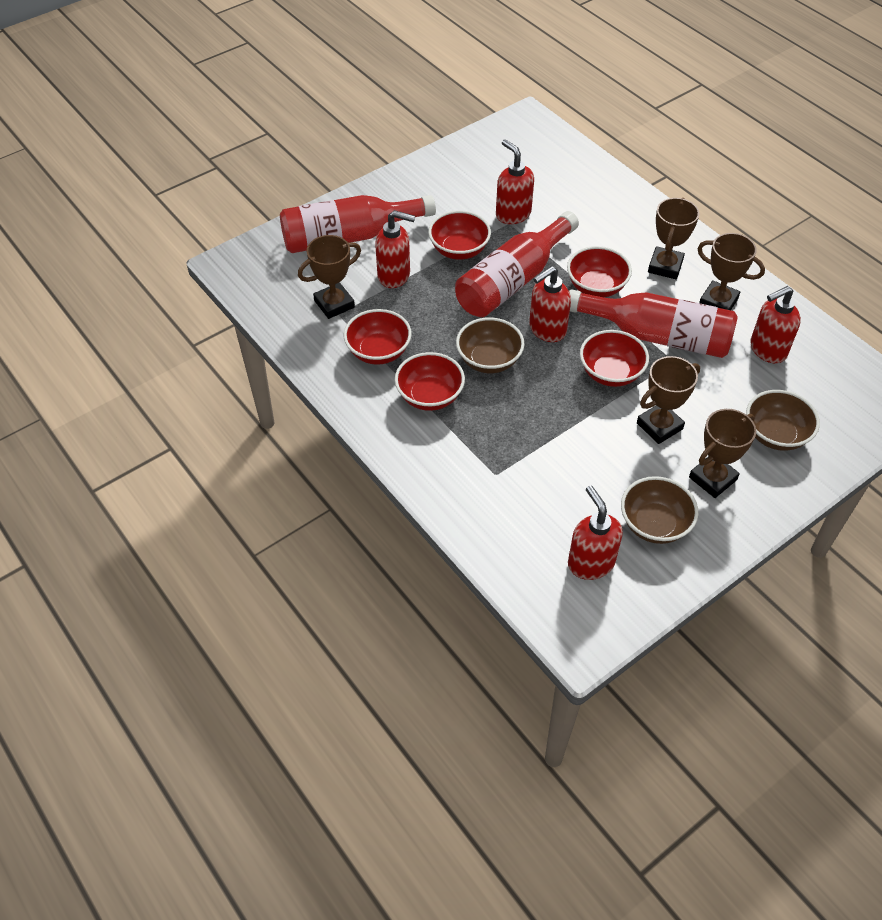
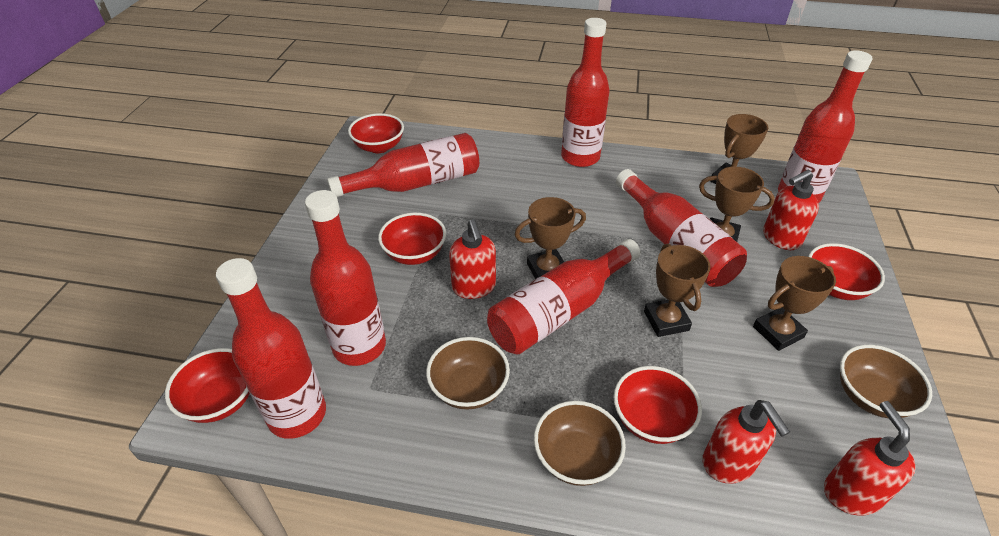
red bottle: [280,195,436,253] [455,211,579,317] [569,289,738,358] = 3 -> [216,258,326,439] [305,190,386,366] [327,133,479,197] [487,239,641,355] [561,18,610,167] [616,169,747,287] [778,50,872,203] = 7
red soap dispenser: [375,210,415,288] [496,139,534,224] [529,266,571,342] [568,485,623,580] [750,286,801,363] = 5 -> [449,219,496,299] [702,400,790,484] [763,170,819,250] [824,401,916,515] = 4

